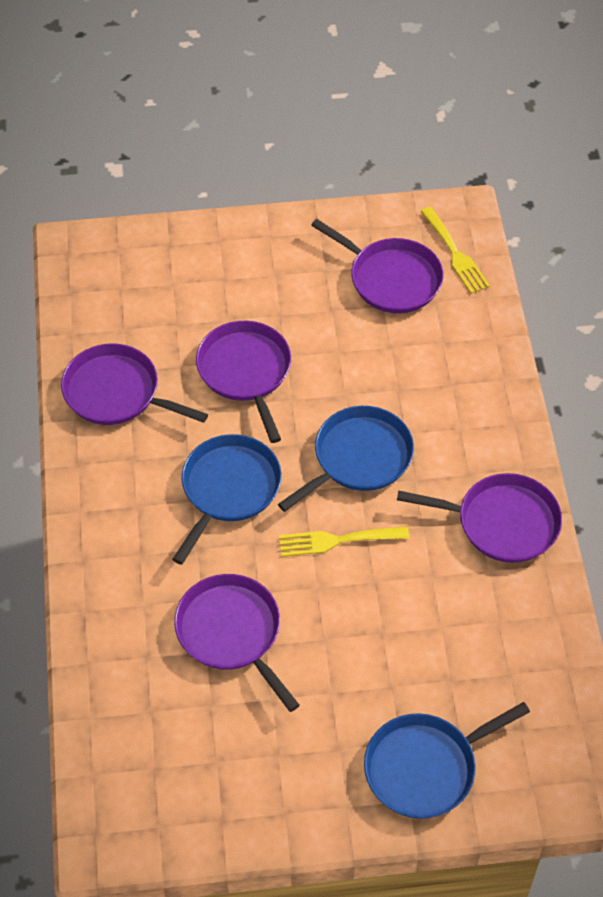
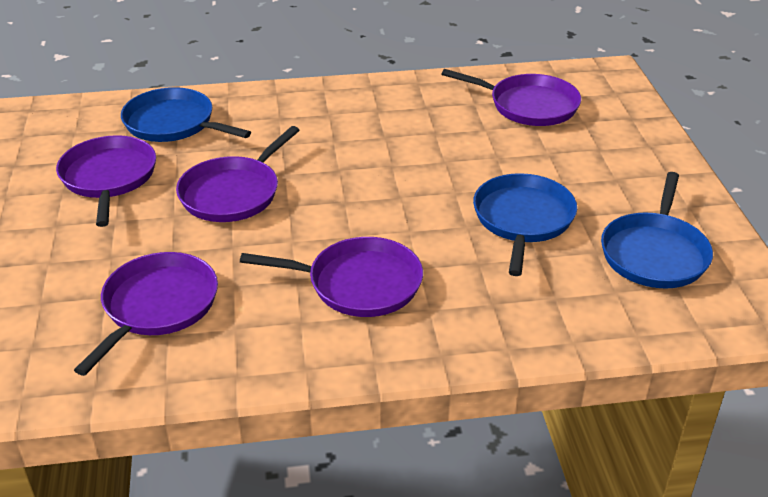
yellow fork: [279,526,409,557] [420,207,490,294] = 2 -> none = 0

